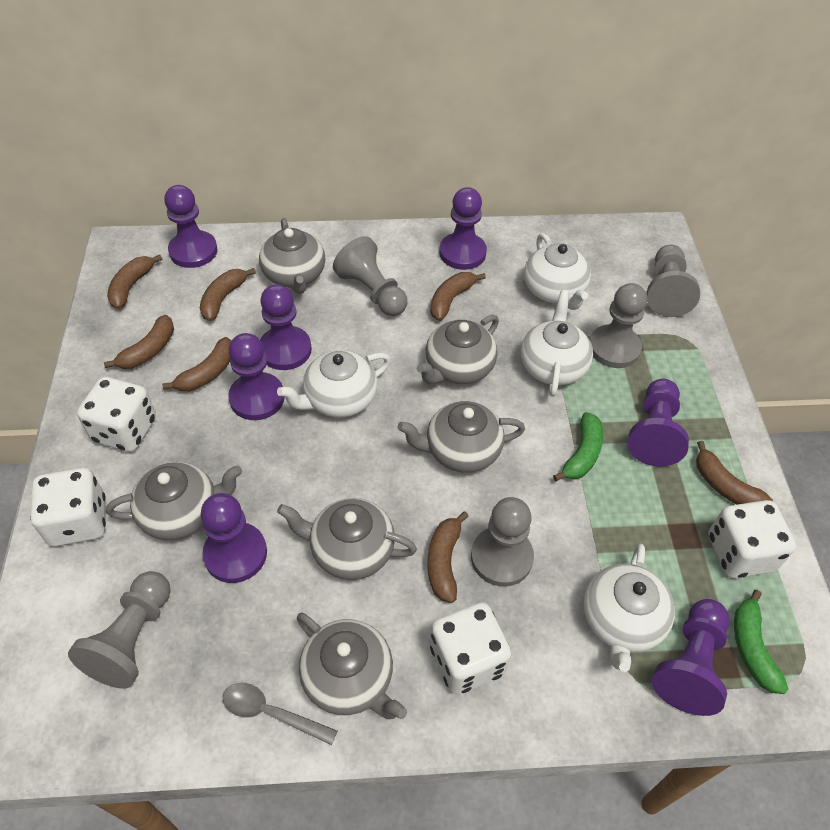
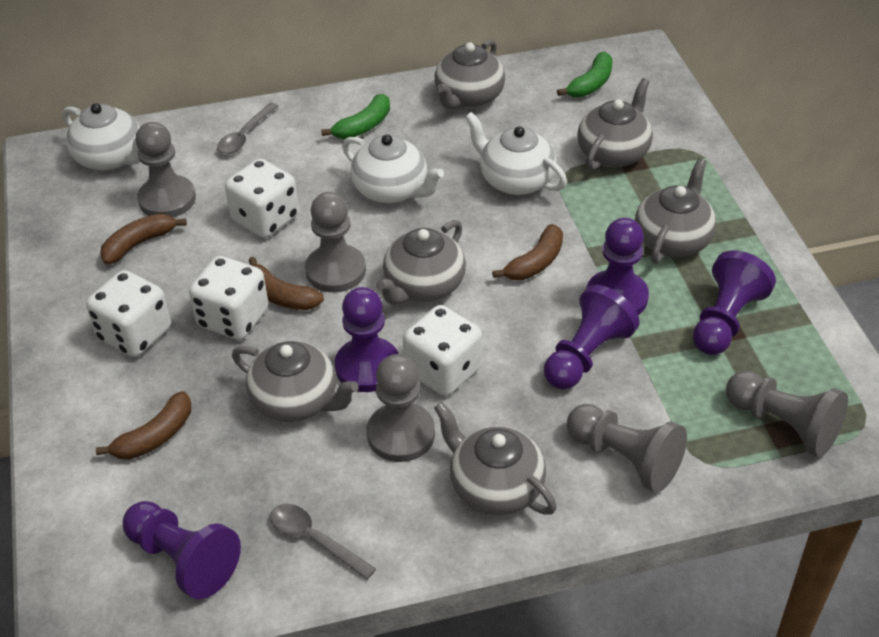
brown banana: [104,315,174,369] [107,255,162,309] [162,337,231,392] [200,268,256,321] [427,511,469,603] [430,272,486,321] [696,441,773,505] = 7 -> [96,391,191,460] [100,214,187,265] [249,257,324,310] [492,224,563,280] = 4
grey spoon: [223,683,338,745] = 1 -> [217,103,278,154] [270,504,376,580] = 2
purple pawn: [164,185,218,268] [201,493,267,583] [228,333,285,420] [260,284,312,370] [439,187,487,270] [628,379,689,467] [652,599,730,716] = 7 -> [123,501,241,599] [335,287,399,392] [544,285,640,389] [587,218,649,315] [693,250,776,355] = 5
white teapot: [277,350,391,418] [521,290,593,397] [524,233,591,310] [583,543,675,672] = 4 -> [63,103,140,171] [342,134,444,203] [465,112,567,195] = 3

